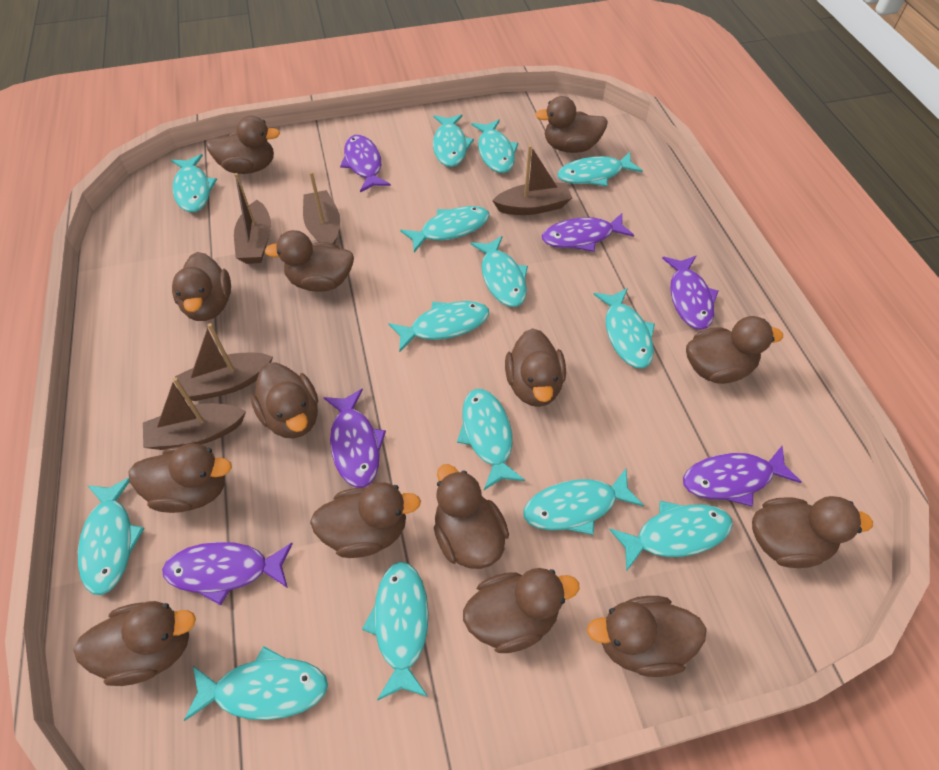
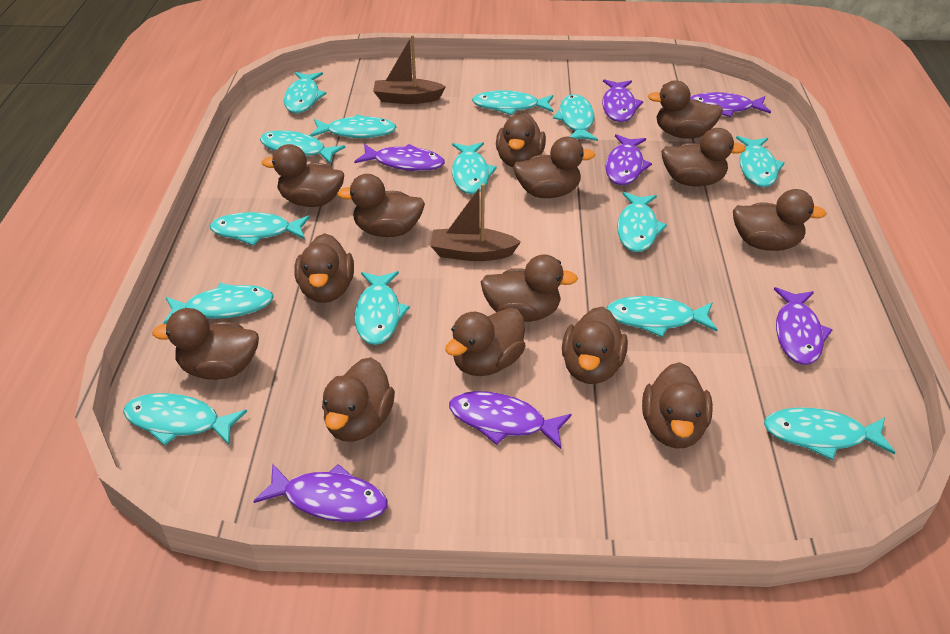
brown boat: [143,377,246,450] [175,323,273,401] [234,173,271,264] [303,171,340,244] [492,145,572,215] = 5 -> [373,35,446,104] [430,183,521,261] = 2
purple fish: [162,542,293,605] [323,388,386,488] [340,135,391,193] [542,213,634,252] [662,256,718,330] [683,446,802,507] = 6 -> [253,463,388,522] [354,144,445,171] [449,391,572,449] [602,79,643,122] [605,134,652,185] [690,92,771,117] [774,287,832,365] = 7

